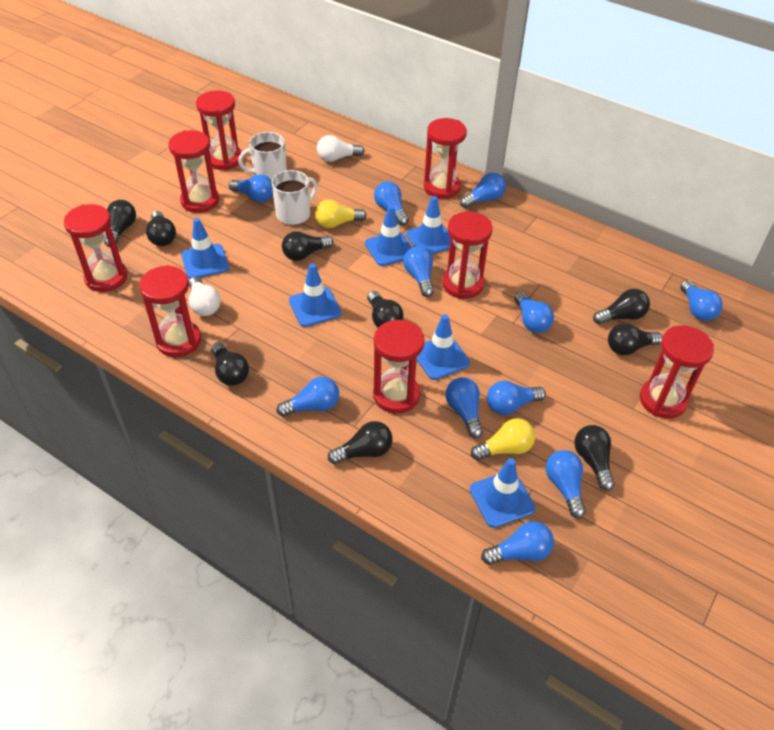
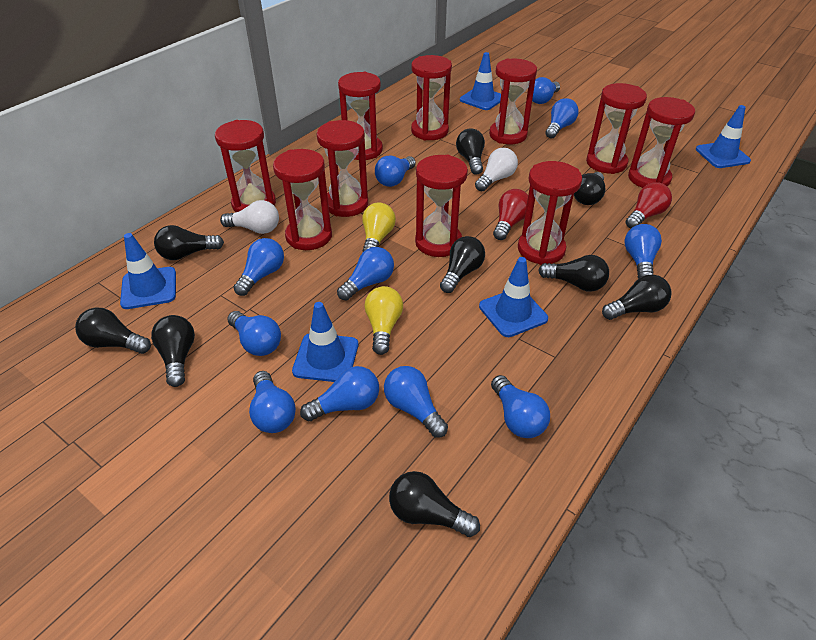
blue traffic cone: [181,218,229,279] [289,263,342,327] [365,205,412,266] [406,196,451,255] [417,314,470,380] [469,458,536,528] = 6 -> [120,233,176,309] [292,302,358,382] [460,52,501,110] [479,257,548,337] [696,105,751,168] = 5
red hourglass: [64,204,128,292] [139,265,201,357] [168,130,219,213] [196,90,241,170] [373,320,425,413] [424,118,467,199] [442,212,493,299] [640,325,714,419] = 8 -> [215,120,276,212] [273,149,332,250] [317,120,368,217] [338,72,383,160] [411,55,452,140] [415,155,468,257] [489,59,537,144] [518,161,582,265] [586,83,647,174] [628,97,695,188] = 10
red light bulb: none = 0 -> [493,189,528,240] [626,182,672,229] = 2
white mug: [238,132,287,180] [272,170,318,225] = 2 -> none = 0

